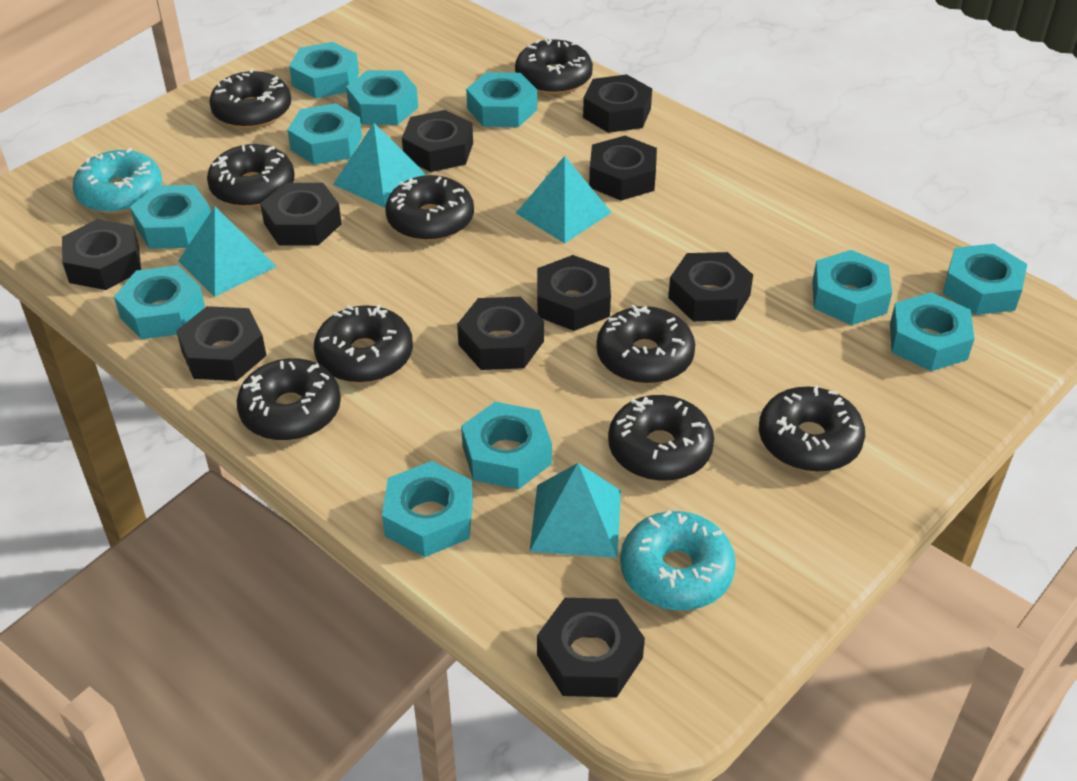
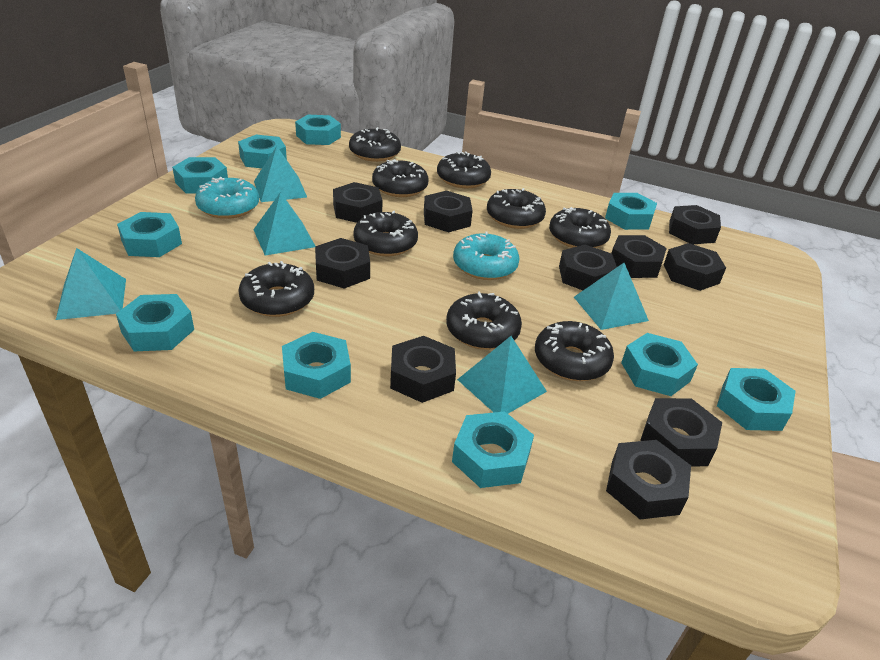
turquoise nut: [114,265,205,339] [130,185,211,249] [287,103,362,165] [289,42,359,98] [346,70,418,125] [382,461,473,557] [461,402,552,489] [466,72,537,127] [812,250,892,325] [890,292,974,371] [942,244,1027,315] = 11 -> [116,294,194,351] [117,212,182,257] [172,157,228,193] [238,135,287,168] [282,332,351,399] [295,115,341,145] [452,411,534,488] [605,193,657,230] [621,333,698,396] [717,368,796,431] = 10
turquoise pyramid: [178,207,277,297] [333,123,426,208] [516,156,612,243] [530,463,621,558] = 4 -> [56,248,126,320] [253,192,315,256] [254,146,307,202] [457,336,547,414] [574,263,649,330] = 5

